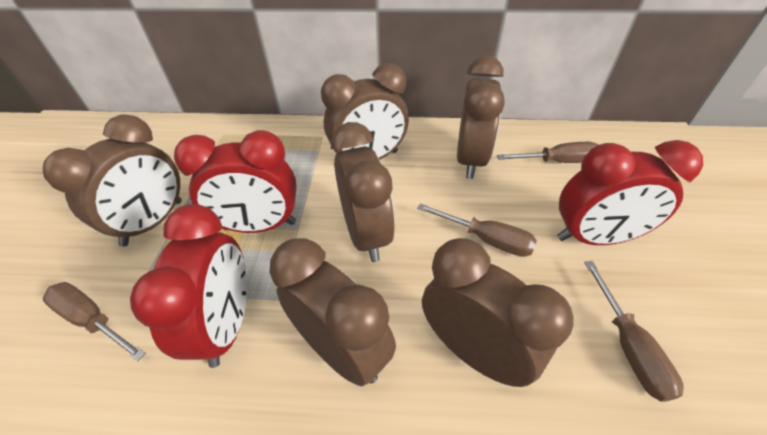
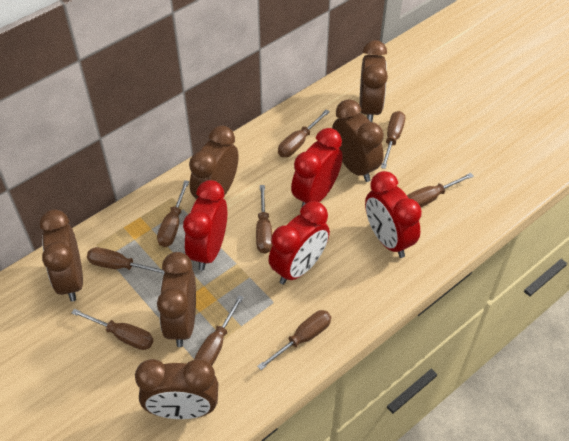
brown screwdriver: [43,282,146,361] [417,203,537,257] [497,142,598,163] [584,261,684,402] = 4 -> [72,309,154,350] [87,247,165,274] [157,180,189,247] [194,295,244,365] [256,185,273,254] [257,310,331,370] [278,110,330,157] [381,111,405,169] [407,173,474,207] = 9
red clock: [130,204,247,368] [174,130,297,233] [557,140,703,245] = 3 -> [183,180,227,271] [269,201,330,284] [291,128,343,208] [365,171,422,258] = 4

